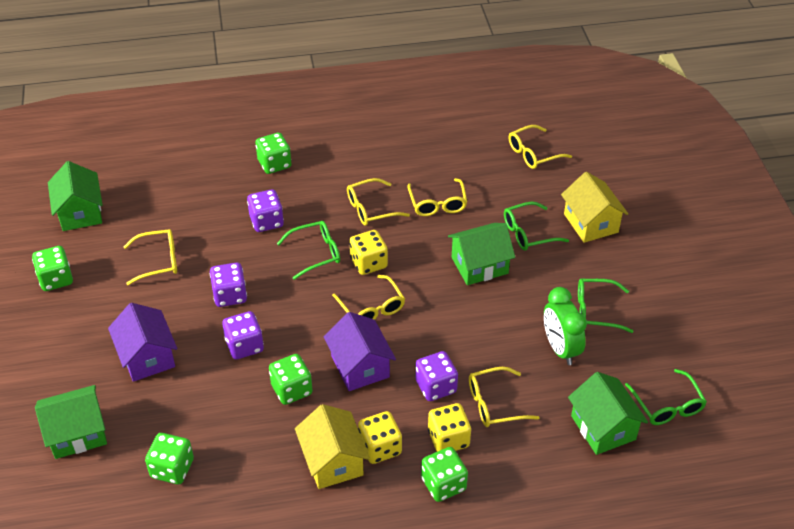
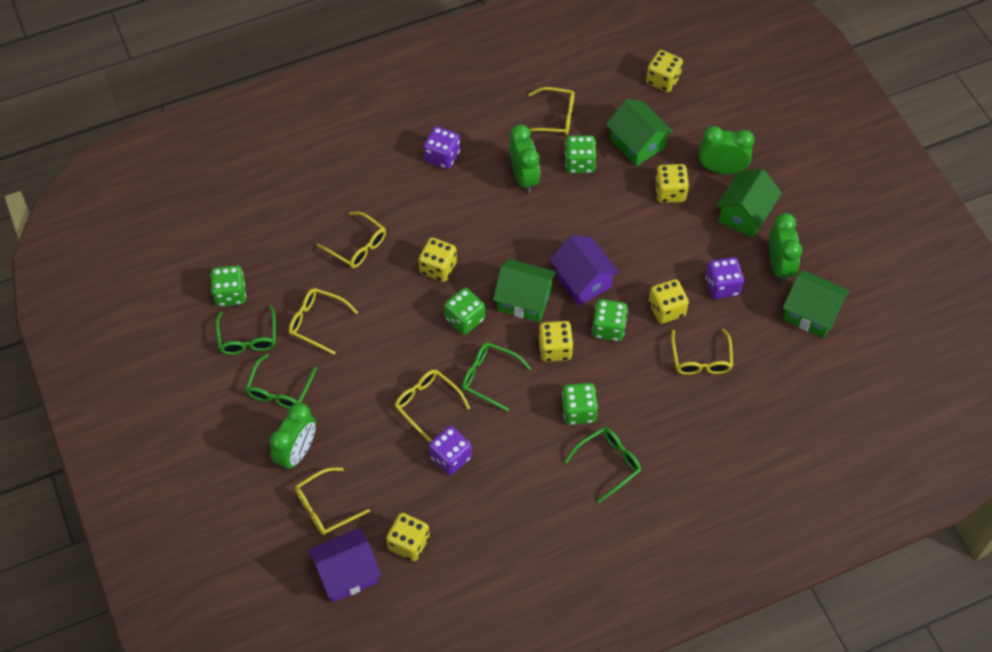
green clock: [544,287,587,365] = 1 -> [270,403,316,471] [509,124,540,193] [699,126,755,174] [769,213,802,283] = 4
purple dice: [210,262,247,307] [222,311,264,359] [247,189,284,232] [415,351,458,401] = 4 -> [424,126,460,169] [429,426,472,475] [706,257,744,299] = 3
yellow dice: [349,230,388,275] [358,411,402,464] [428,403,471,452] = 3 -> [386,513,430,561] [419,237,457,282] [539,321,573,362] [646,50,683,92] [649,279,689,324] [655,164,689,203] = 6
yellow house: [295,404,370,489] [561,172,628,243] = 2 -> none = 0

